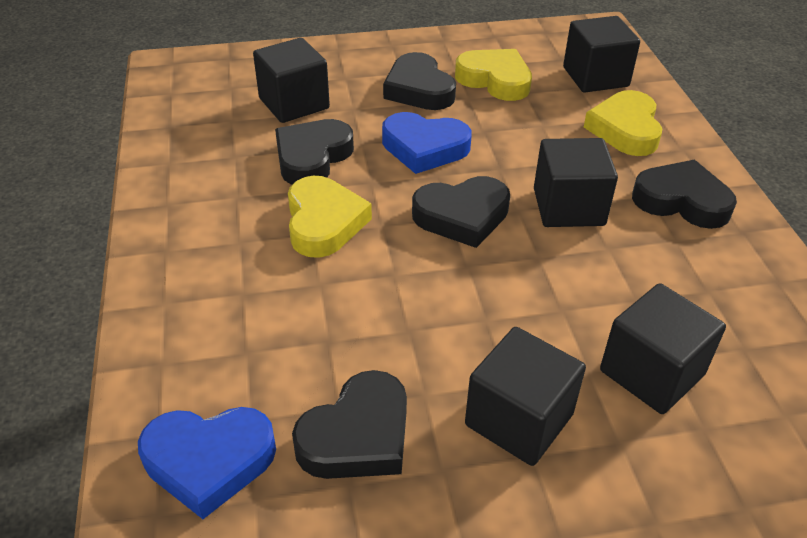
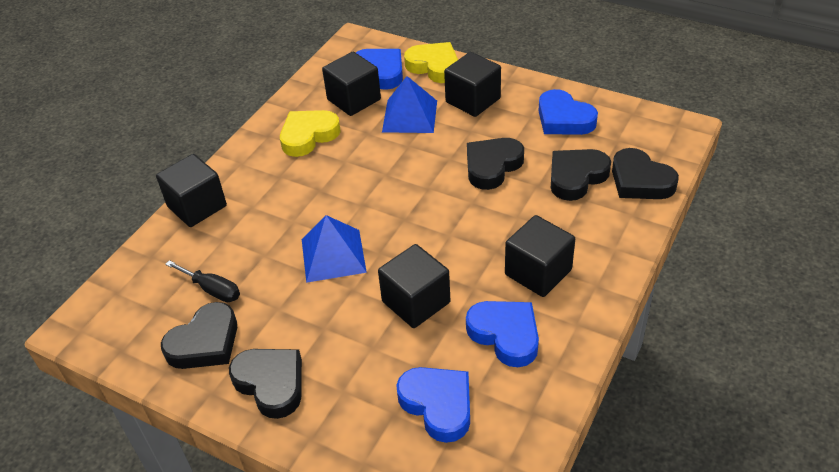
black screwdriver: none = 0 -> [165,260,240,302] = 1
blue heart: [138,407,276,519] [382,112,472,174] = 2 -> [356,49,403,90] [396,367,470,443] [466,301,539,367] [539,89,598,135] = 4
blue pyramid: none = 0 -> [302,215,367,283] [382,76,437,133] = 2
yellow heart: [288,176,372,258] [455,49,532,101] [584,90,663,156] = 3 -> [280,110,341,157] [404,42,458,83] = 2

